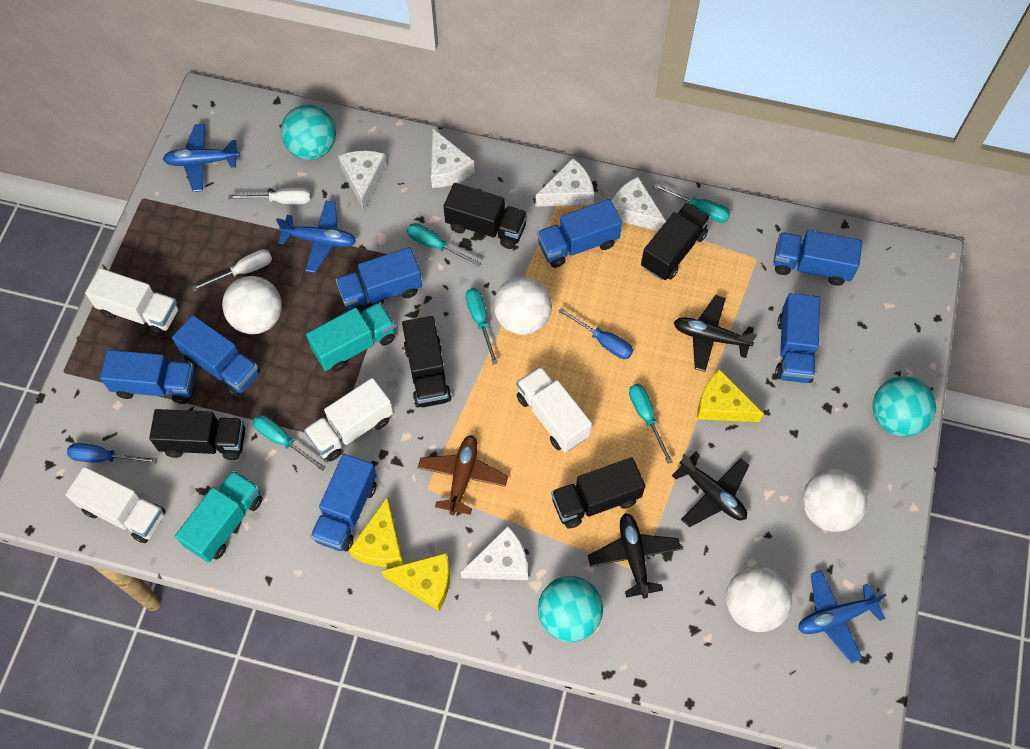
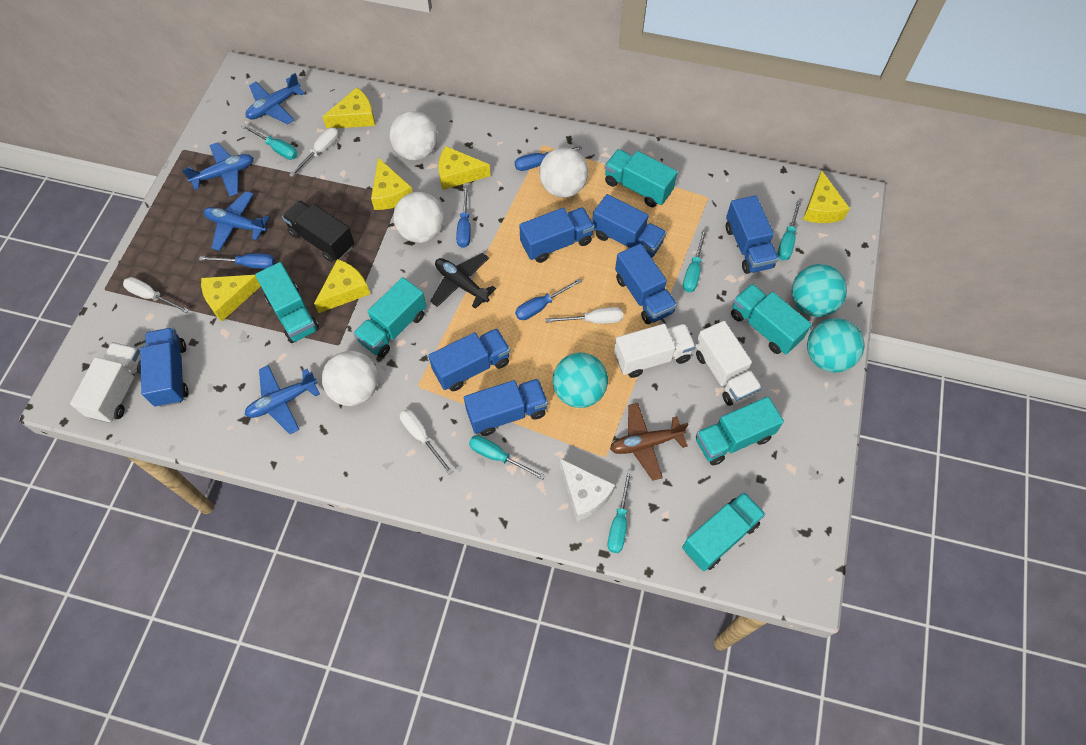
black plane: [588,513,681,598] [672,451,749,527] [674,295,757,372] = 3 -> [430,253,496,309] = 1
black truck: [149,409,245,460] [402,316,452,407] [444,183,528,249] [551,457,645,529] [641,202,711,280] = 5 -> [282,200,354,262] = 1
blue plane: [163,124,240,192] [276,200,356,273] [798,570,887,663] = 3 -> [182,142,253,197] [204,191,270,251] [245,365,320,434] [246,73,305,125] = 4
blue screwdriver: [67,443,157,463] [558,308,633,359] = 2 -> [199,253,275,269] [456,186,471,248] [515,146,582,171] [515,278,582,320] = 4
turquoise truck: [175,470,263,563] [306,302,395,372] = 2 -> [255,262,319,343] [354,277,427,357] [605,149,678,207] [682,492,766,571] [696,397,784,465] [731,284,812,354] = 6
white cheese: [338,151,387,210] [431,129,475,188] [461,526,528,580] [535,158,594,207] [612,177,666,231] = 5 -> [560,458,615,521] = 1
white screwdriver: [192,249,272,291] [229,188,311,204] = 2 -> [123,277,189,313] [289,127,339,177] [400,409,453,475] [546,307,623,324] = 4
white truck: [65,467,166,543] [85,268,179,336] [304,378,393,461] [517,366,592,452] = 4 -> [70,342,141,423] [614,324,696,378] [695,321,762,406] = 3
yellow cheese: [349,497,403,567] [381,553,450,611] [697,369,764,422] = 3 -> [201,275,261,321] [314,259,370,313] [322,87,375,129] [371,158,412,210] [438,146,491,190] [803,170,850,223] = 6

